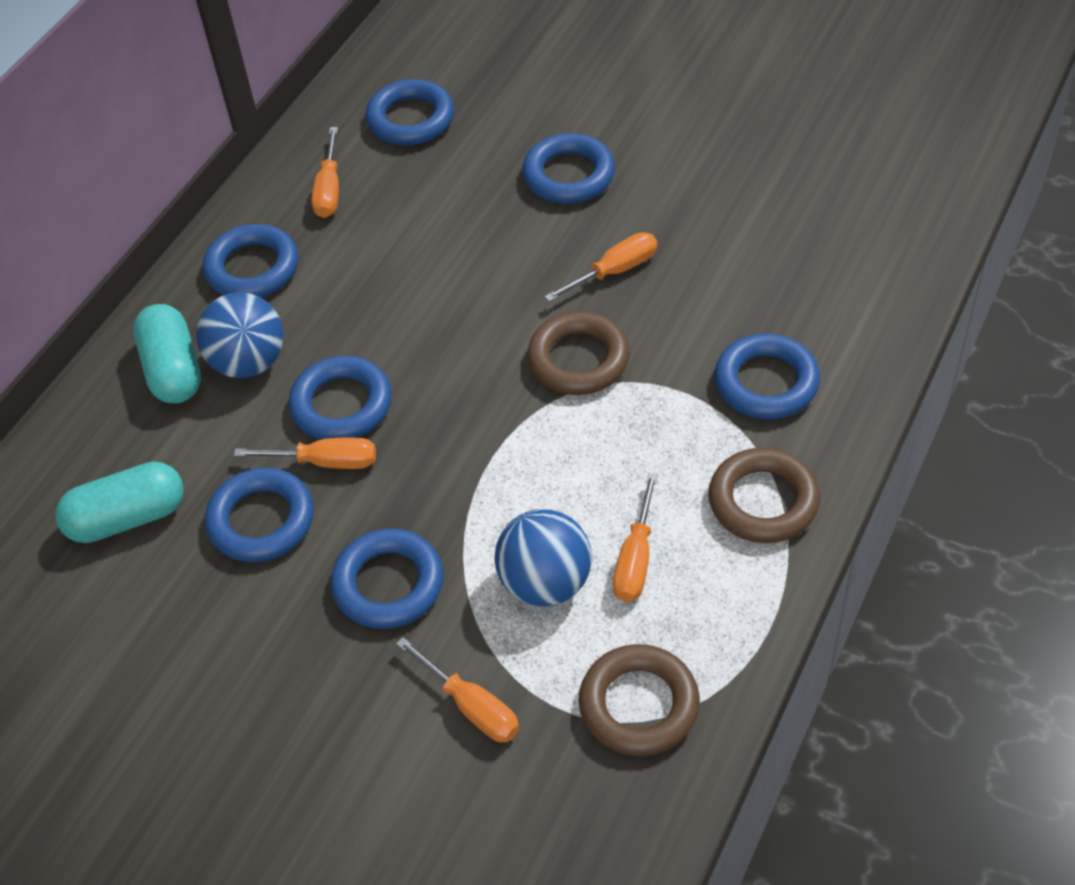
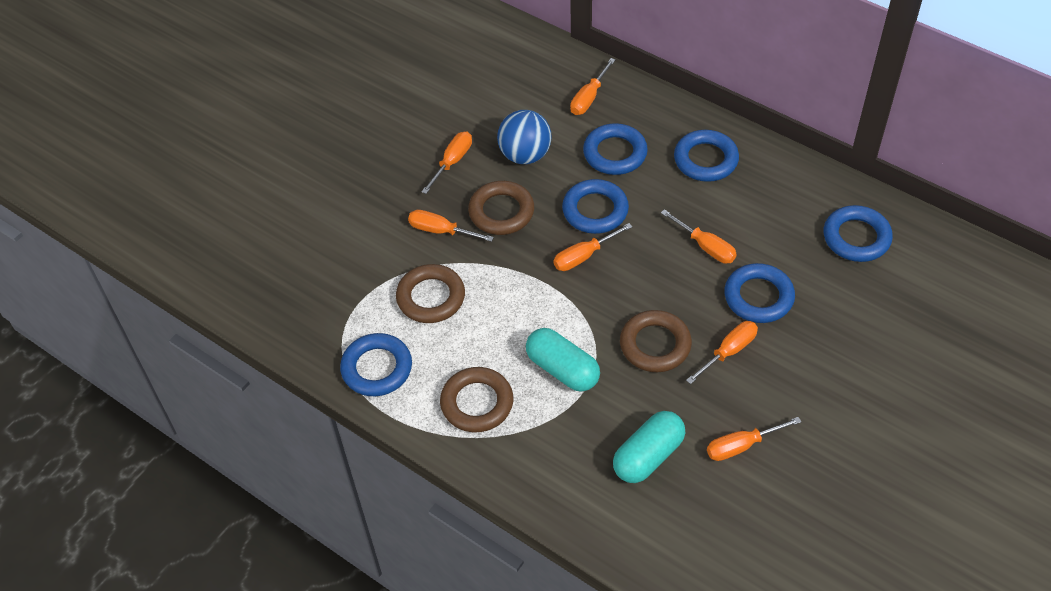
blue ball: [196,292,284,378] [494,509,592,607] = 2 -> [497,110,552,164] = 1
blue ring: [203,224,298,297] [205,468,314,562] [288,356,392,440] [331,528,444,629] [365,79,454,146] [522,133,615,204] [714,333,820,419] = 7 -> [340,333,412,396] [562,179,629,234] [583,123,648,175] [674,130,739,182] [724,263,795,323] [824,205,893,262] = 6
brown ring: [527,312,630,395] [579,644,700,756] [708,448,820,543] = 3 -> [396,264,465,323] [440,367,513,432] [468,181,534,235] [620,310,692,372] = 4
orange screwdriver: [234,438,376,469] [312,127,339,218] [396,637,519,742] [544,232,657,302] [613,473,658,602] = 5 -> [408,210,494,242] [421,131,472,194] [554,223,633,271] [570,58,615,115] [661,209,737,264] [686,321,758,384] [707,417,801,461] = 7

